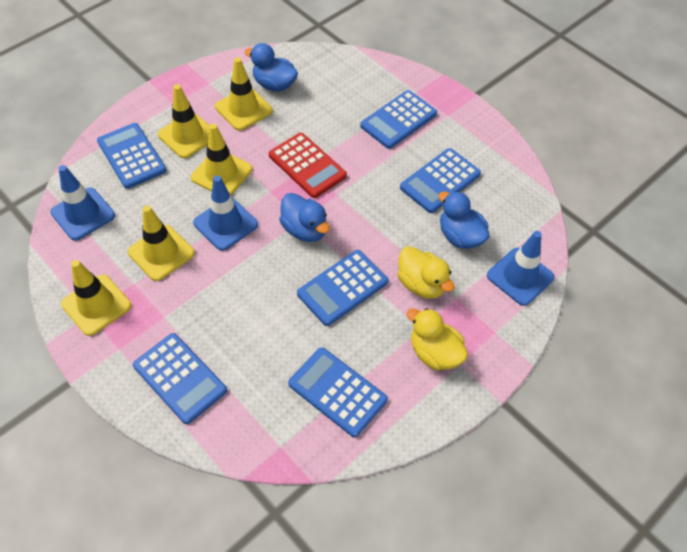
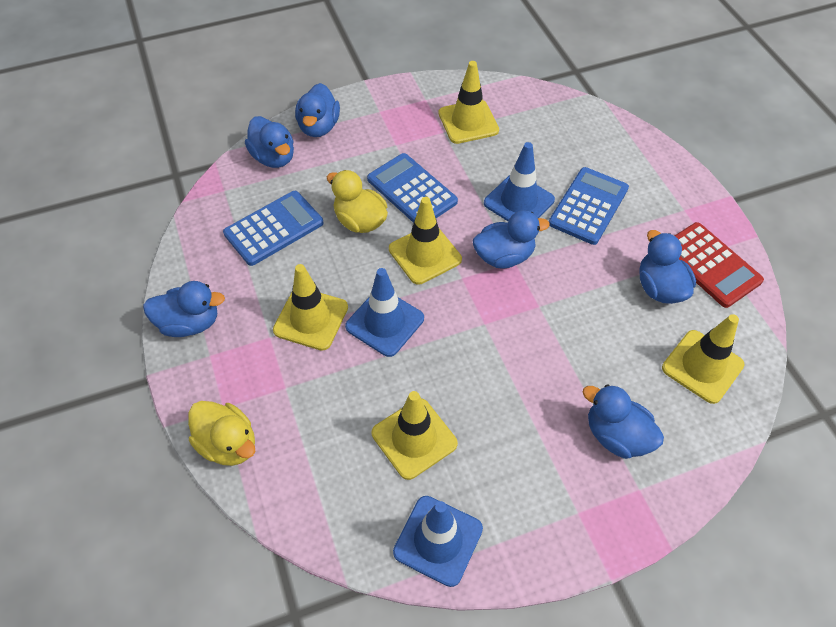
blue calculator: [97,123,166,189] [133,333,227,424] [288,347,388,437] [297,250,388,326] [360,90,437,149] [400,148,481,213] = 6 -> [223,191,324,266] [367,153,458,223] [549,167,629,245] = 3
blue duck: [244,43,298,92] [279,193,330,242] [438,191,490,249] = 3 -> [143,281,225,337] [245,116,294,168] [295,83,340,137] [473,210,550,269] [582,384,664,459] [639,230,696,304] = 6

